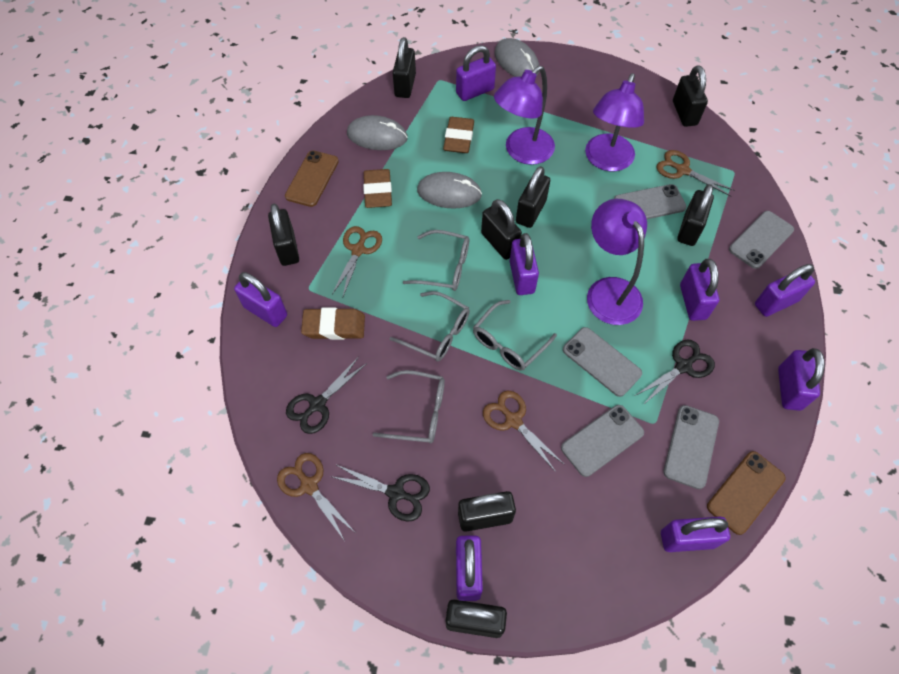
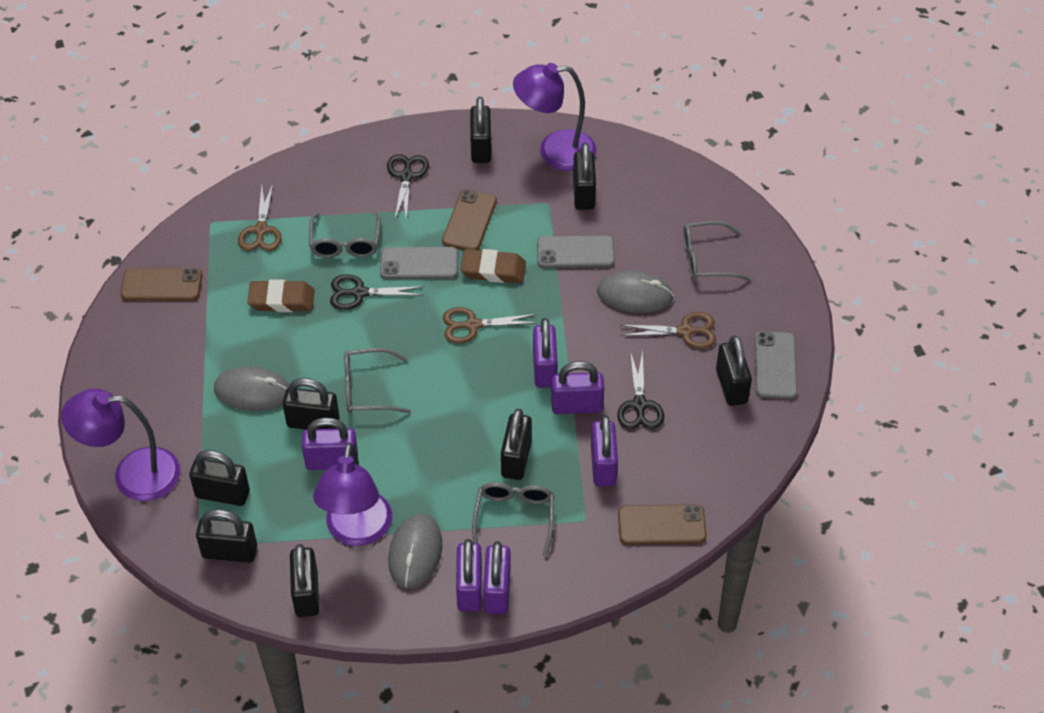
brown eraser: [301,307,365,340] [363,169,392,208] [443,117,474,153] = 3 -> [247,279,314,312] [461,249,526,283] = 2
brown phone: [285,151,339,207] [707,451,786,535] = 2 -> [121,268,202,301] [442,189,497,250] [618,504,706,545] = 3
brown scissors: [277,453,355,541] [332,226,382,296] [483,391,565,472] [656,150,735,197] = 4 -> [238,184,282,251] [443,307,538,344] [620,312,716,349] = 3
grey phone: [561,405,644,477] [563,327,642,397] [614,184,687,219] [663,405,719,489] [729,211,794,269] = 5 -> [380,247,458,279] [537,236,615,268] [754,331,797,399] = 3
purple padlock: [234,272,287,327] [456,45,496,101] [456,536,483,601] [510,233,539,295] [661,517,730,552] [680,259,719,321] [755,264,815,317] [778,348,825,411] = 8 -> [302,417,358,470] [456,539,482,612] [483,541,511,614] [533,318,558,388] [551,361,604,414] [591,415,618,486] = 6

